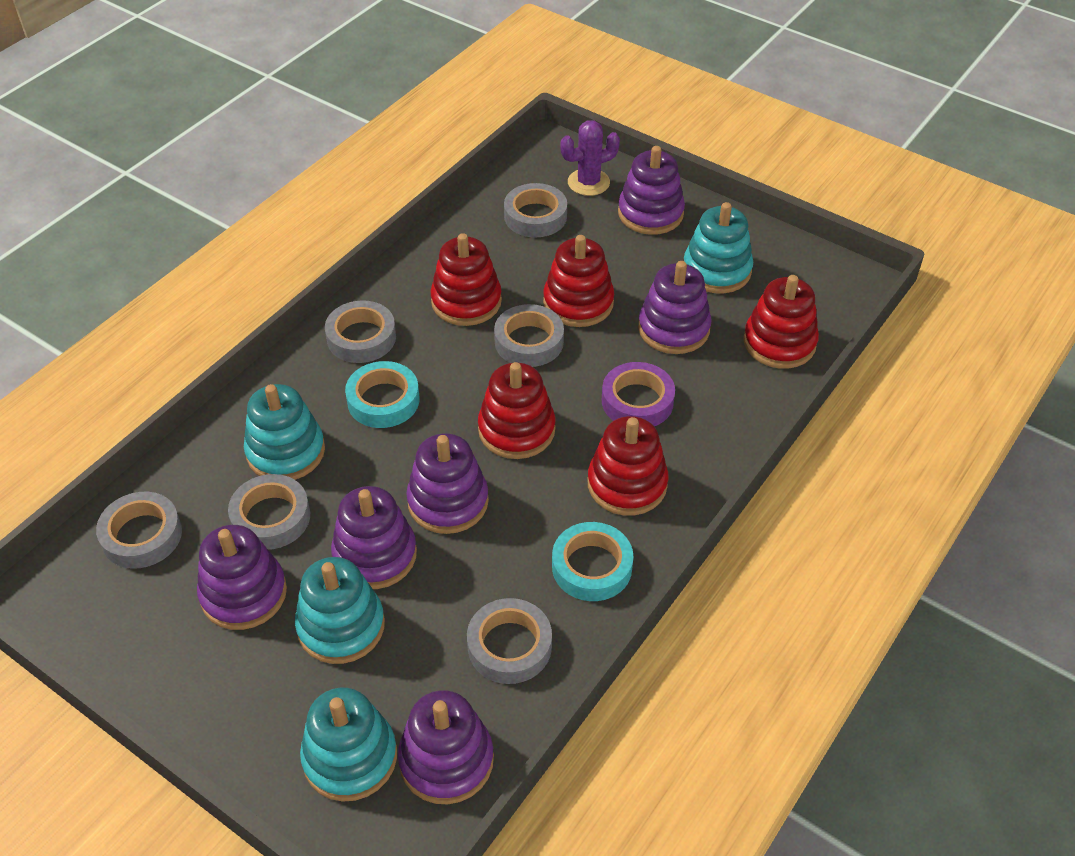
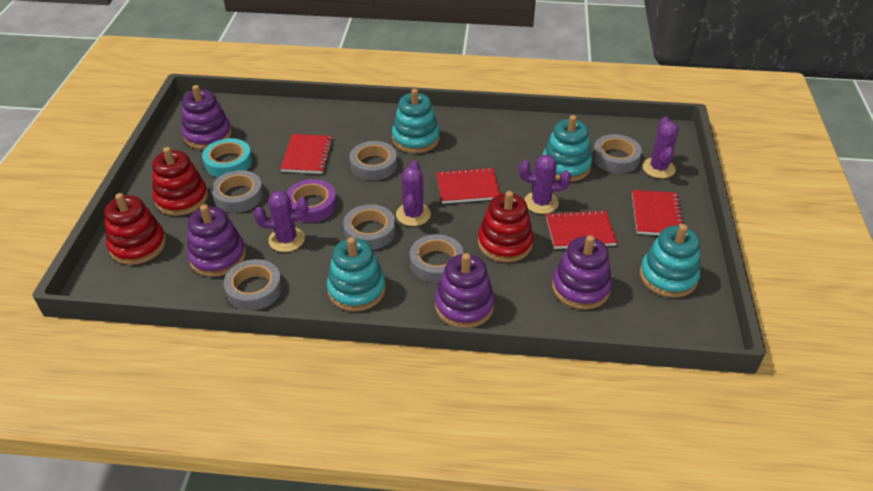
purple cactus: [560,120,620,196] = 1 -> [254,191,308,252] [396,161,431,226] [519,155,571,214] [642,116,679,178] = 4
purple stacking toy: [197,525,287,630] [331,486,417,589] [398,690,494,804] [406,433,489,534] [618,146,685,235] [638,261,712,354] = 6 -> [182,85,232,149] [187,204,246,277] [435,253,495,328] [552,235,612,309] = 4
red notebook: none = 0 -> [280,134,333,174] [436,167,500,204] [546,210,617,249] [632,190,684,235] = 4
red stacking toy: [430,233,502,326] [478,362,555,459] [543,235,614,327] [588,416,668,516] [743,275,819,369] = 5 -> [104,193,166,265] [152,147,208,216] [478,191,533,262] = 3
turquoise tape: [345,361,420,428] [552,522,633,601] = 2 -> [202,138,252,177] = 1

